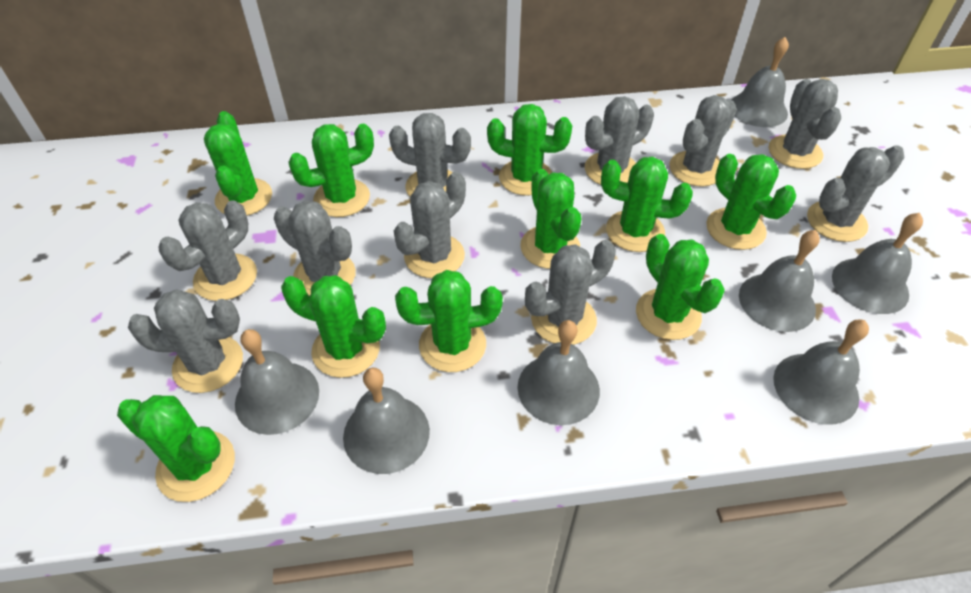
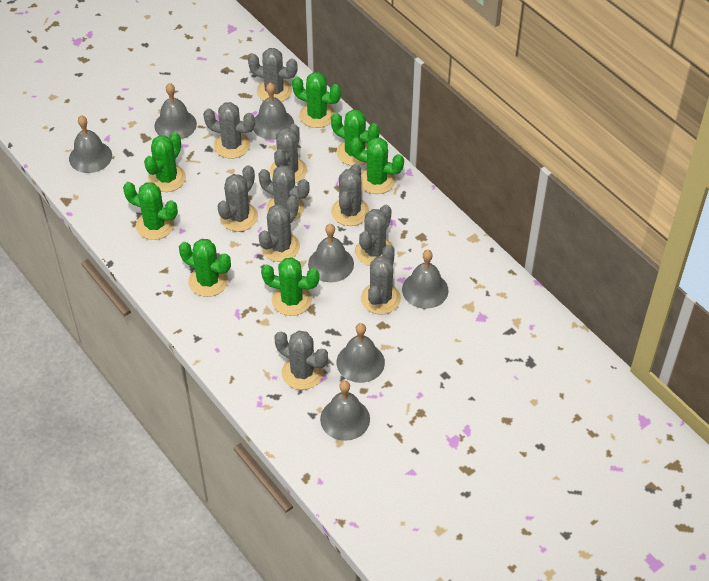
green cactus: [117,395,235,502] [204,111,272,216] [281,275,386,378] [288,124,374,217] [395,270,503,372] [487,104,572,196] [520,169,581,269] [601,157,693,252] [636,234,725,340] [706,154,796,250] = 10 -> [123,182,178,240] [144,132,186,192] [179,239,231,297] [261,257,320,316] [292,72,341,128] [331,109,380,166] [350,137,404,194] = 7

